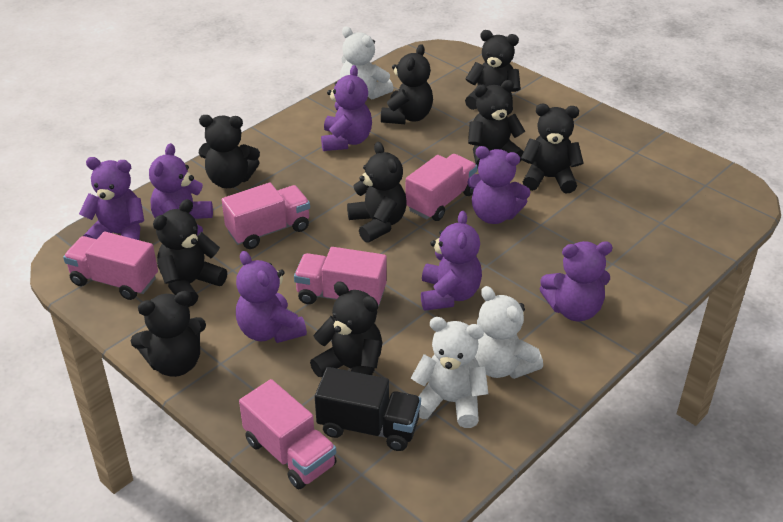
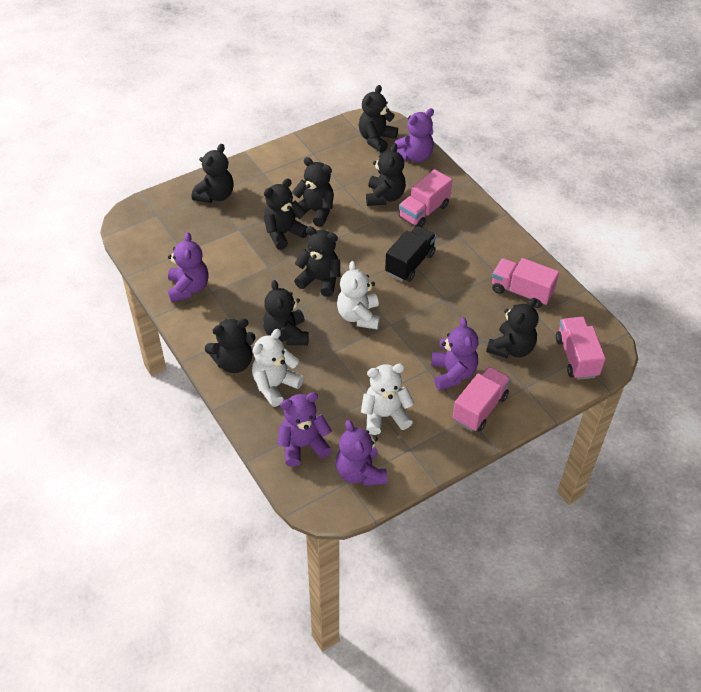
pink truck: [63,232,158,300] [222,183,310,249] [239,379,337,489] [294,247,387,306] [405,154,478,221] = 5 -> [399,169,452,228] [453,366,511,432] [492,258,559,308] [556,317,606,380] = 4
purple teddy bear: [79,157,144,240] [149,143,213,235] [236,251,307,343] [321,65,372,151] [421,211,482,311] [467,146,530,224] [540,241,613,321] = 7 -> [168,232,208,302] [278,392,332,467] [336,420,387,486] [395,108,434,162] [431,317,479,391] = 5

